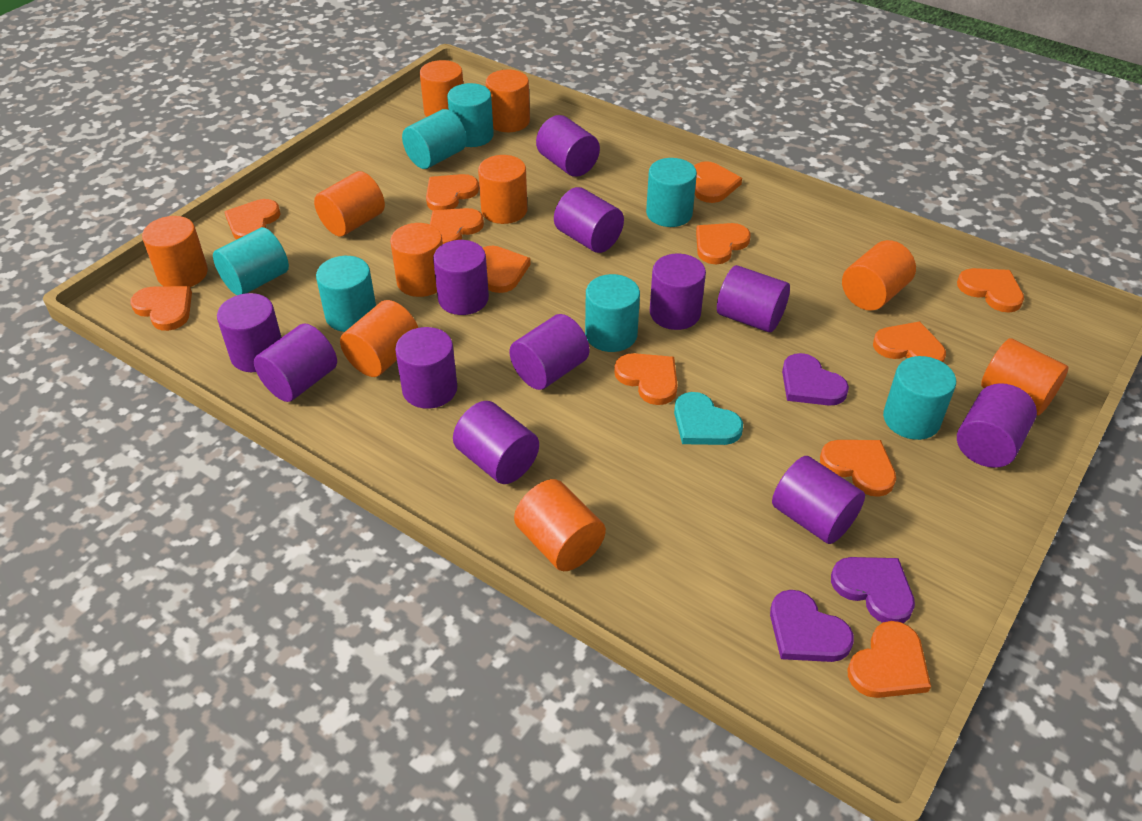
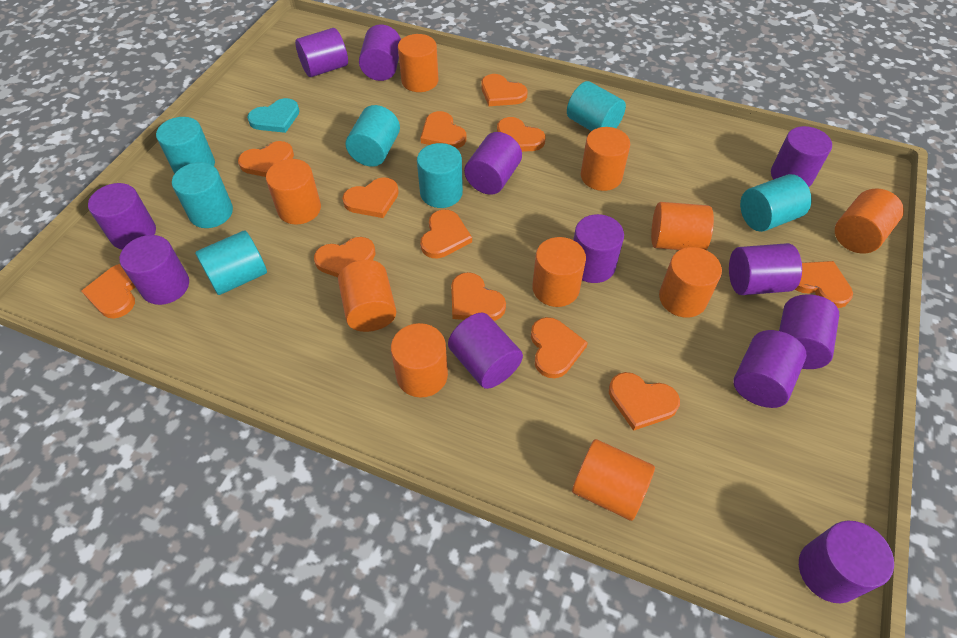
purple heart: [770,590,854,662] [782,353,849,406] [831,557,915,623] = 3 -> none = 0

